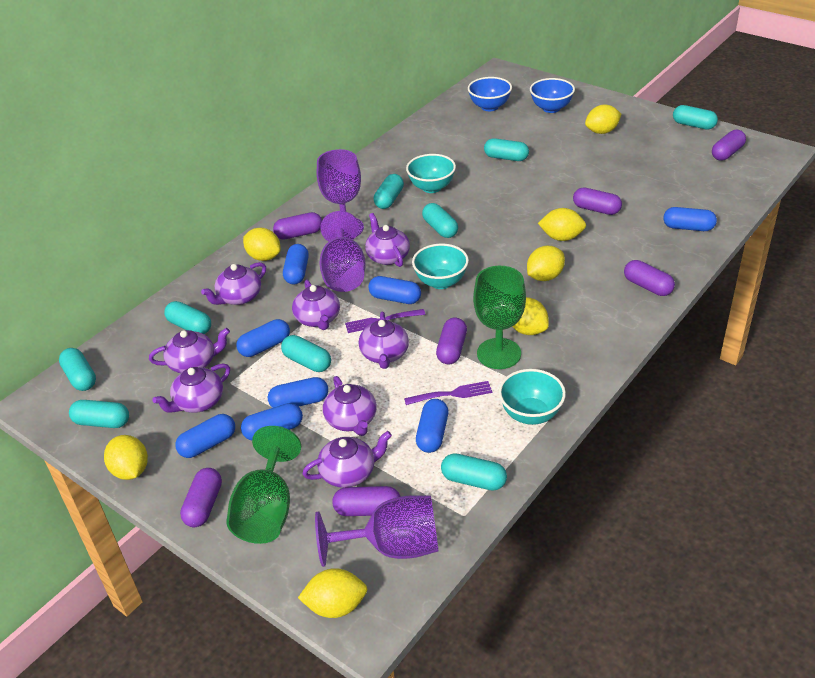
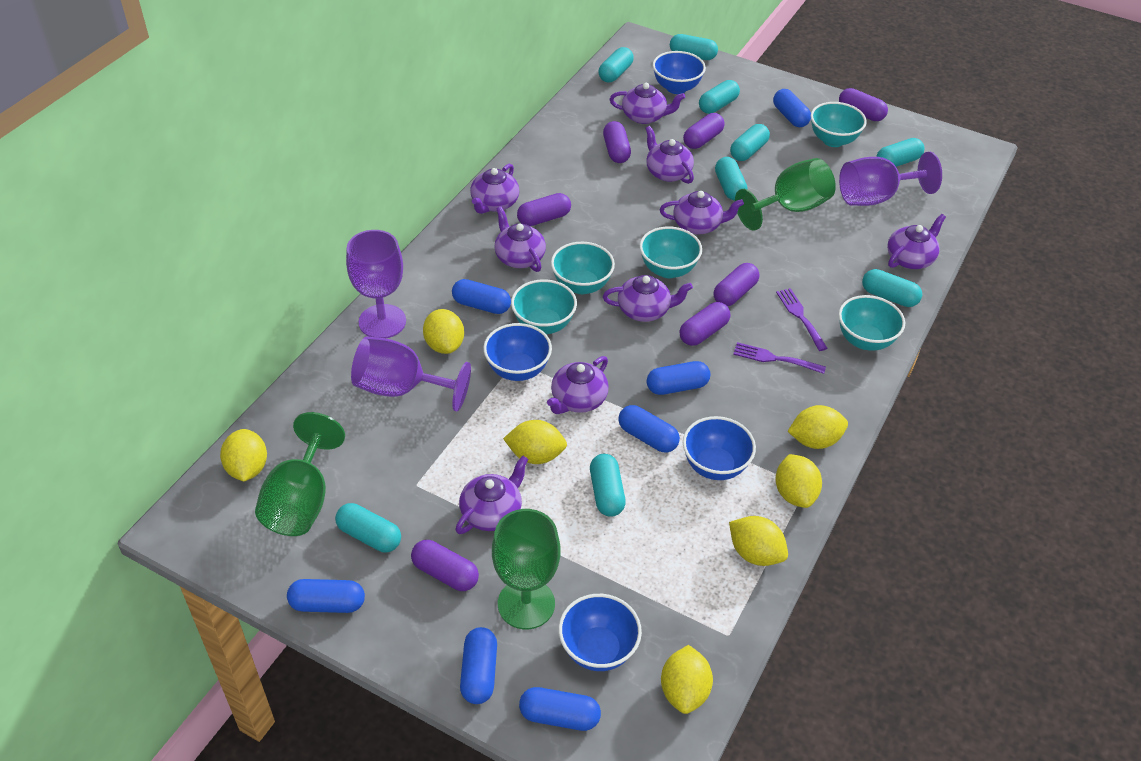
blue bowl: [468,77,512,111] [530,78,575,113] = 2 -> [483,323,552,381] [558,594,642,671] [653,51,706,94] [683,416,756,480] = 4
blue capsule: [175,414,235,458] [236,319,290,357] [241,403,303,440] [268,377,328,408] [283,244,309,284] [368,276,421,304] [416,399,448,453] [663,207,717,231] = 8 -> [287,579,365,613] [452,279,511,314] [460,627,497,704] [519,687,601,731] [618,405,680,452] [646,361,710,395] [773,89,811,127] = 7
green goblet: [226,426,301,544] [473,266,526,369] = 2 -> [255,412,345,536] [492,509,560,629] [735,158,836,231] = 3
purple teapot: [149,328,230,373] [153,364,230,413] [201,262,266,305] [292,280,340,330] [302,431,392,488] [323,376,377,436] [358,311,409,369] [365,213,410,267] = 8 -> [455,456,528,534] [470,164,519,214] [494,207,546,272] [547,356,609,414] [603,275,693,322] [609,83,685,124] [645,126,694,184] [660,191,744,234] [887,214,946,269] = 9
turquoise bowl: [406,154,456,193] [412,244,469,289] [499,369,566,425] = 3 -> [511,279,577,334] [551,242,615,294] [639,226,702,278] [811,102,867,147] [838,295,905,351] = 5

